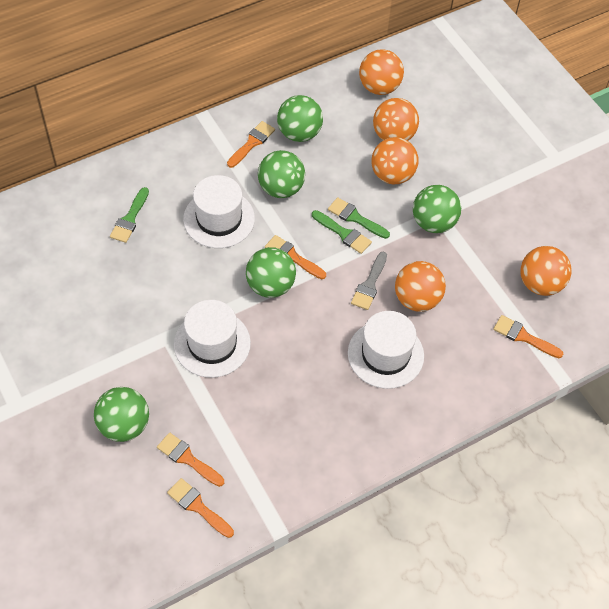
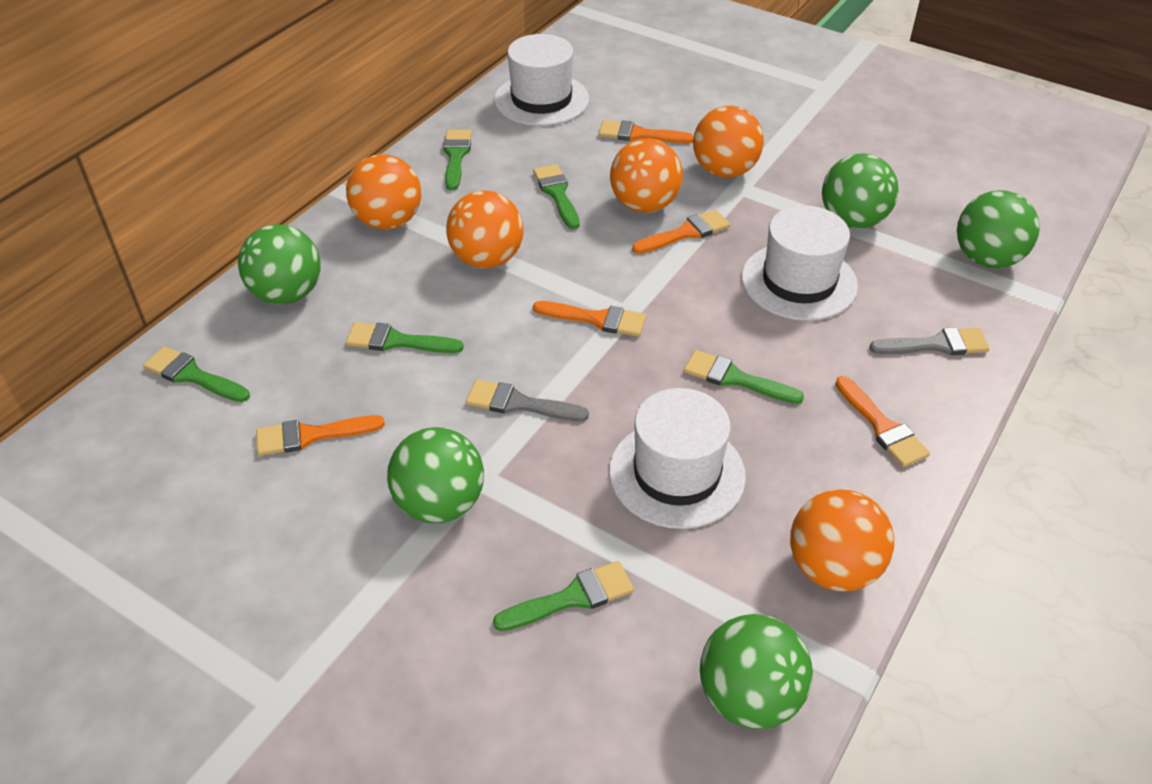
green brush: [110,187,149,243] [312,210,372,254] [328,197,390,239] = 3 -> [143,346,250,402] [346,322,464,353] [443,129,472,190] [493,561,634,631] [533,164,580,229] [684,350,804,404] = 6
grey brush: [351,252,387,310] = 1 -> [466,380,589,422] [869,327,990,355] = 2

